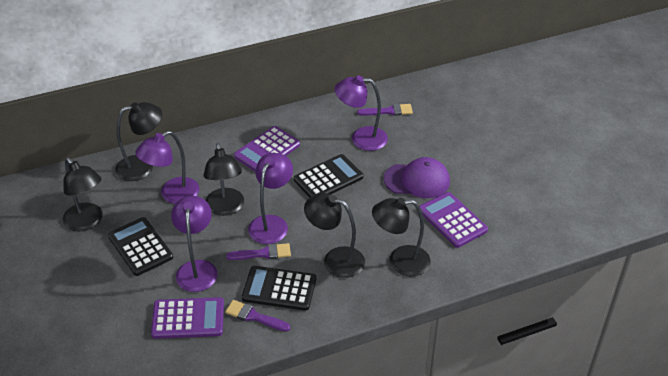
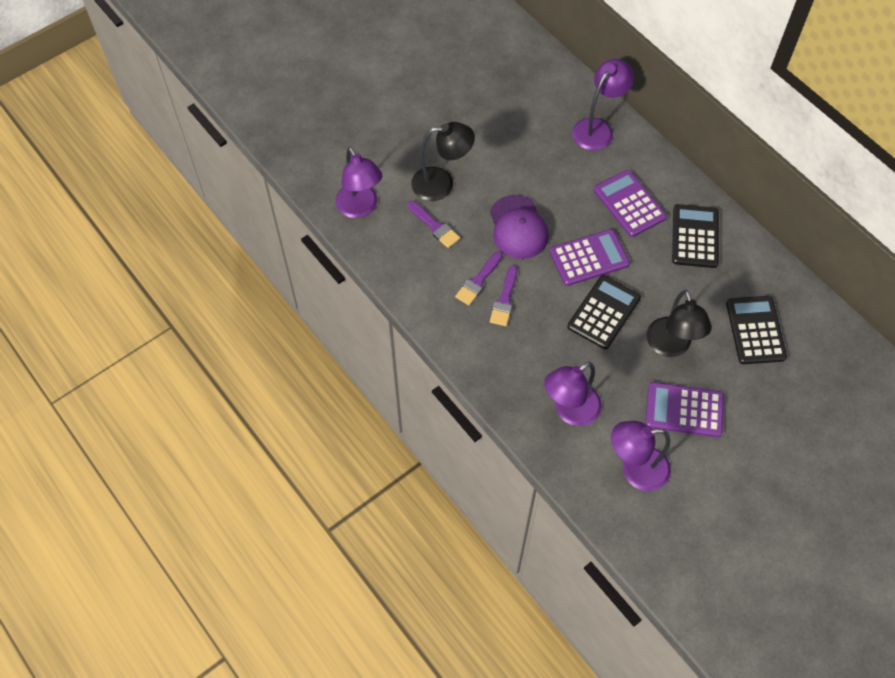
black lamp: [63,158,103,231] [115,102,162,181] [203,143,244,216] [304,193,365,278] [372,198,431,277] = 5 -> [411,122,475,201] [646,290,712,357] = 2

